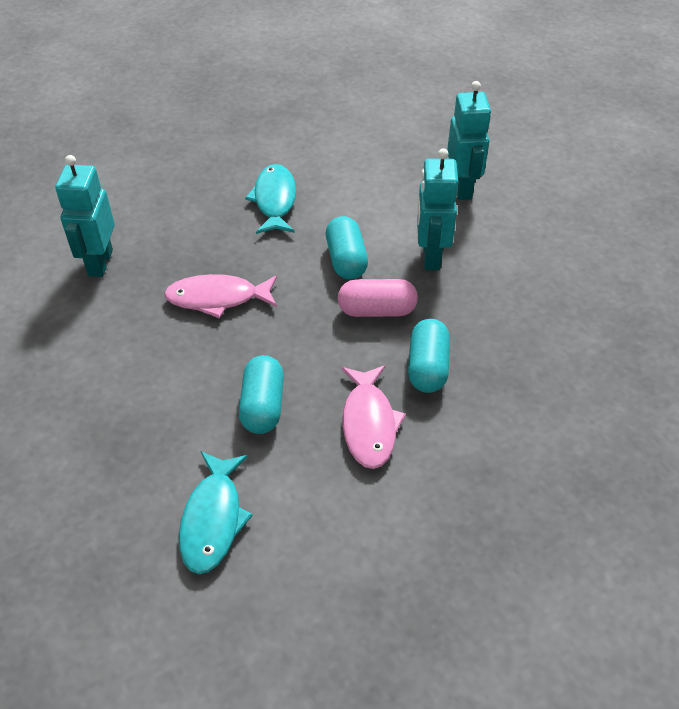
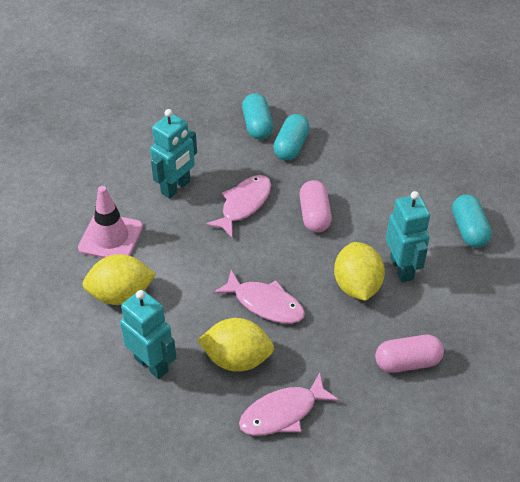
pink capsule: [338,279,418,317] = 1 -> [299,180,332,233] [375,335,444,373] = 2
pink fish: [164,274,277,318] [341,365,406,469] = 2 -> [206,175,271,237] [213,270,305,324] [239,373,339,436] = 3
pink traffic cone: none = 0 -> [78,186,143,258] = 1
turquoise fish: [179,451,253,574] [245,164,296,234] = 2 -> none = 0
yellow lemon: none = 0 -> [83,254,156,305] [197,318,274,372] [334,242,385,301] = 3

